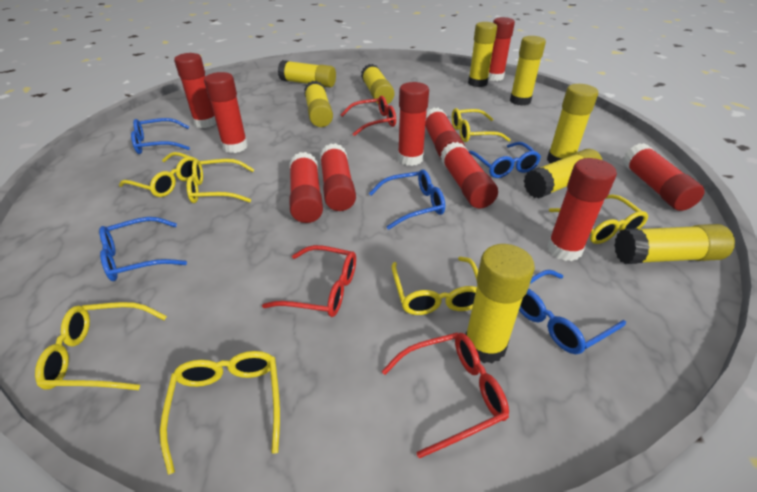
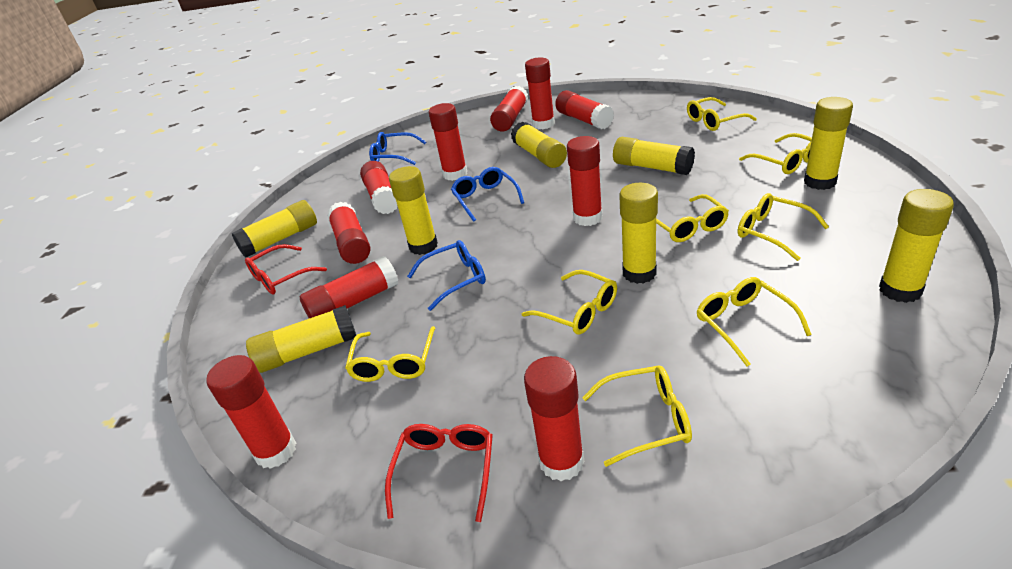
blue glasses: [99,217,187,281] [131,118,190,154] [369,169,445,230] [469,142,541,178] [519,270,626,354] = 5 -> [369,132,426,165] [407,240,486,311] [451,167,524,222] = 3
red glasses: [262,245,356,317] [341,96,396,136] [382,332,509,458] = 3 -> [245,244,327,295] [385,424,493,522] = 2
yellow glasses: [35,302,167,390] [119,152,196,197] [160,351,280,475] [187,159,255,203] [391,257,478,315] [452,108,511,142] [549,195,648,244] = 7 -> [345,326,435,382] [522,270,617,335] [582,366,692,467] [656,194,729,242] [687,97,757,131] [697,277,812,366] [738,193,829,261] [739,133,812,174] = 8
yellow glue stick: [278,60,336,88] [304,81,333,127] [361,64,395,104] [466,244,535,363] [468,22,497,87] [510,36,546,106] [524,149,602,199] [547,84,598,163] [614,224,735,264] = 9 -> [232,200,317,258] [246,305,356,373] [389,166,438,255] [511,122,567,168] [613,137,695,175] [619,183,658,284] [804,97,853,190] [879,189,954,303] = 8

